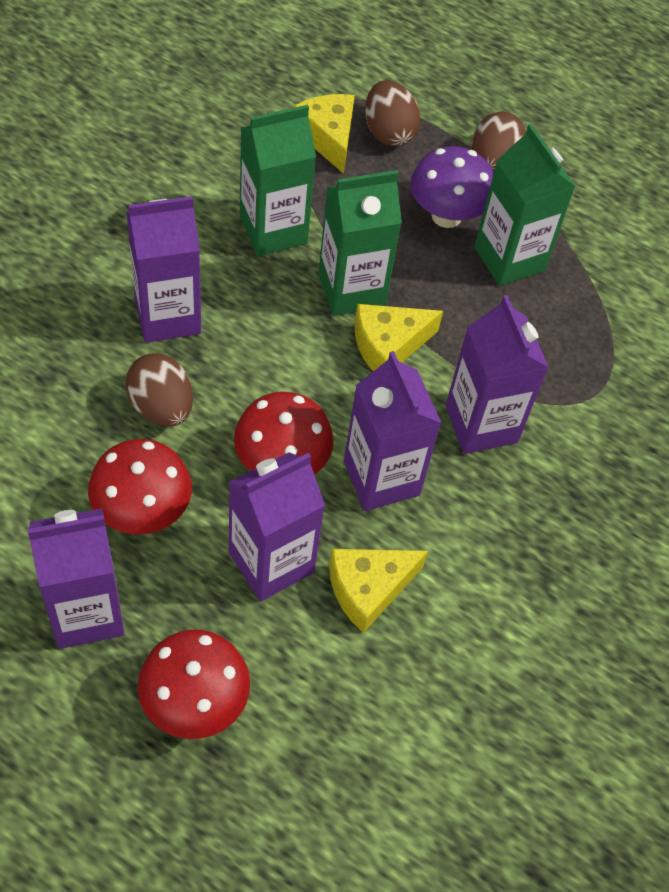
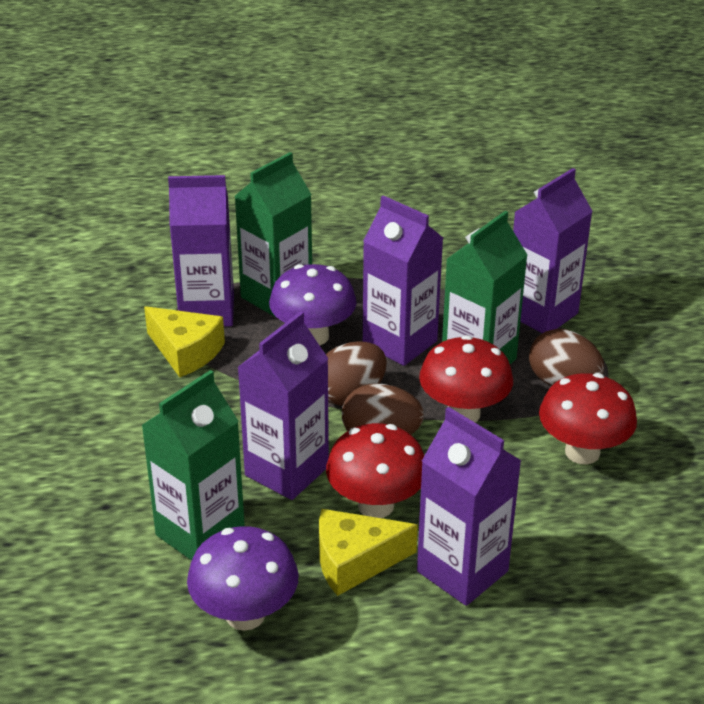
purple mushroom: [410,146,494,228] = 1 -> [187,526,299,631] [269,264,356,345] = 2
yellow cheese: [293,94,355,174] [329,549,428,633] [354,304,443,371] = 3 -> [144,306,225,377] [319,509,418,596] = 2

